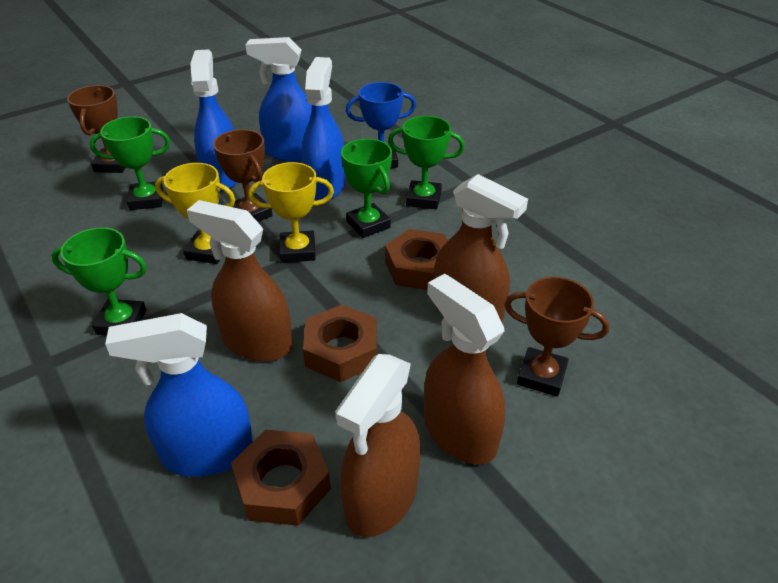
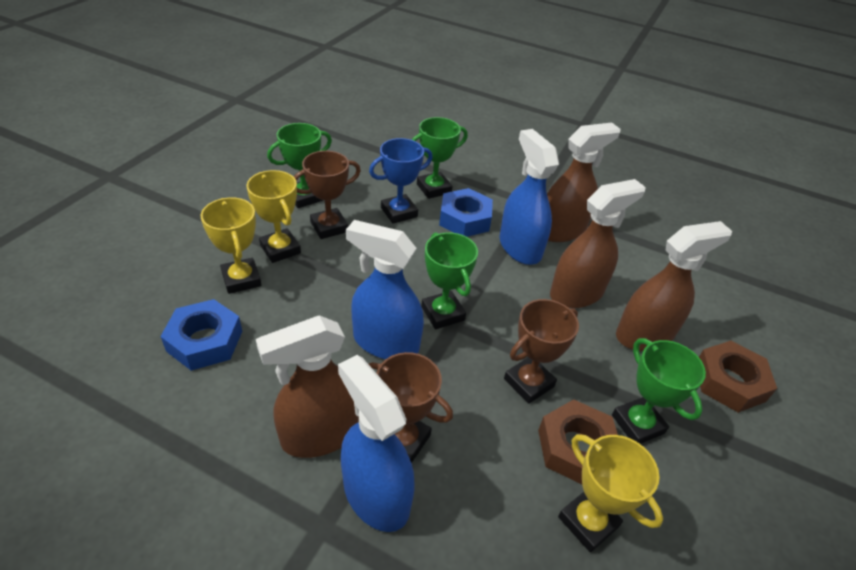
blue nut: none = 0 -> [160,299,242,371] [439,188,493,237] = 2
blue spray bottle: [105,313,253,477] [190,49,237,192] [245,37,312,162] [302,57,346,200] = 4 -> [338,355,415,532] [346,220,424,359] [499,129,559,265] = 3
brown nut: [231,430,331,526] [303,304,377,382] [385,229,448,290] = 3 -> [538,399,618,484] [699,341,777,413] = 2
yellow trophy: [155,163,236,264] [248,162,334,263] = 2 -> [201,197,261,294] [247,170,301,263] [558,434,663,552] = 3

